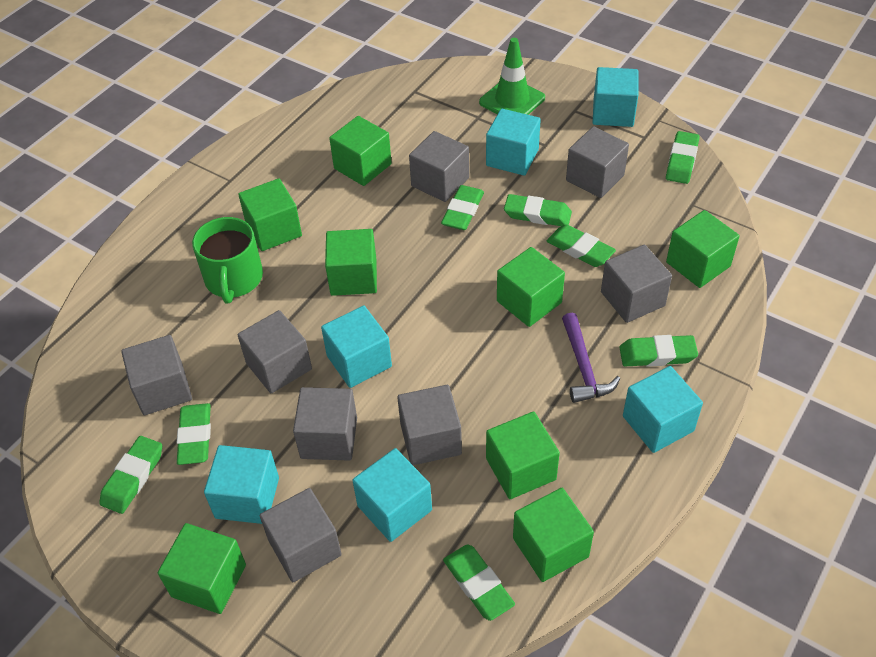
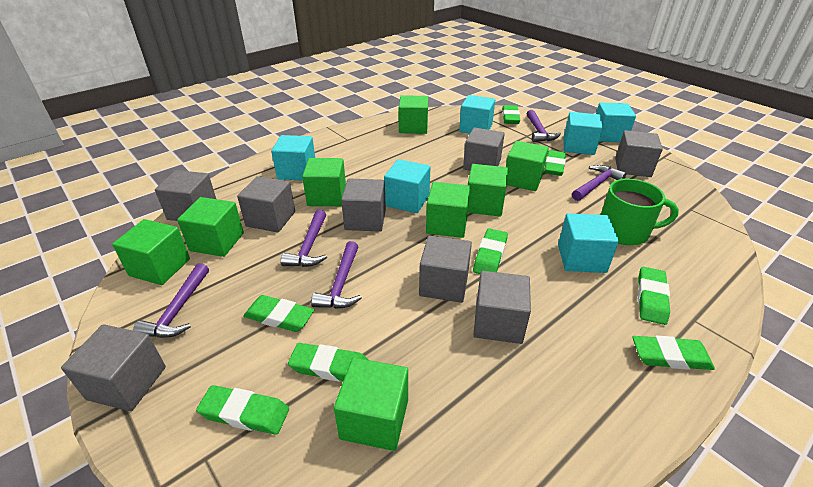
green traffic cone: [479,38,545,115] = 1 -> none = 0
purple hammer: [562,313,620,403] = 1 -> [133,263,209,338] [281,210,327,267] [311,241,362,309] [527,110,561,142] [572,165,626,201] = 5

